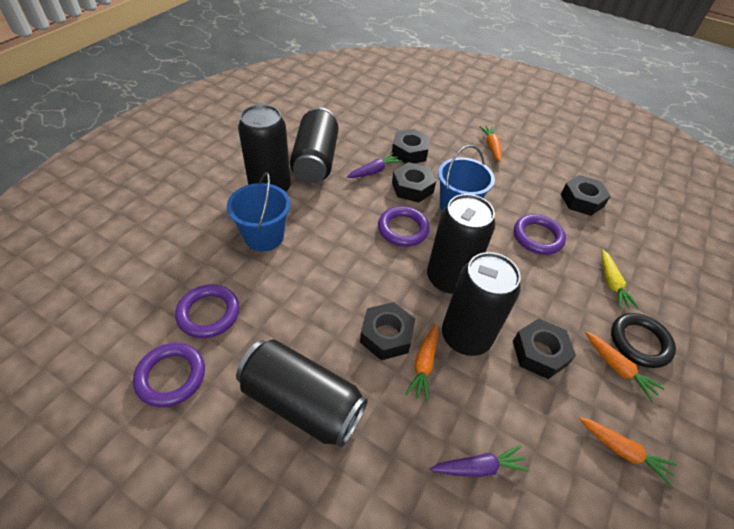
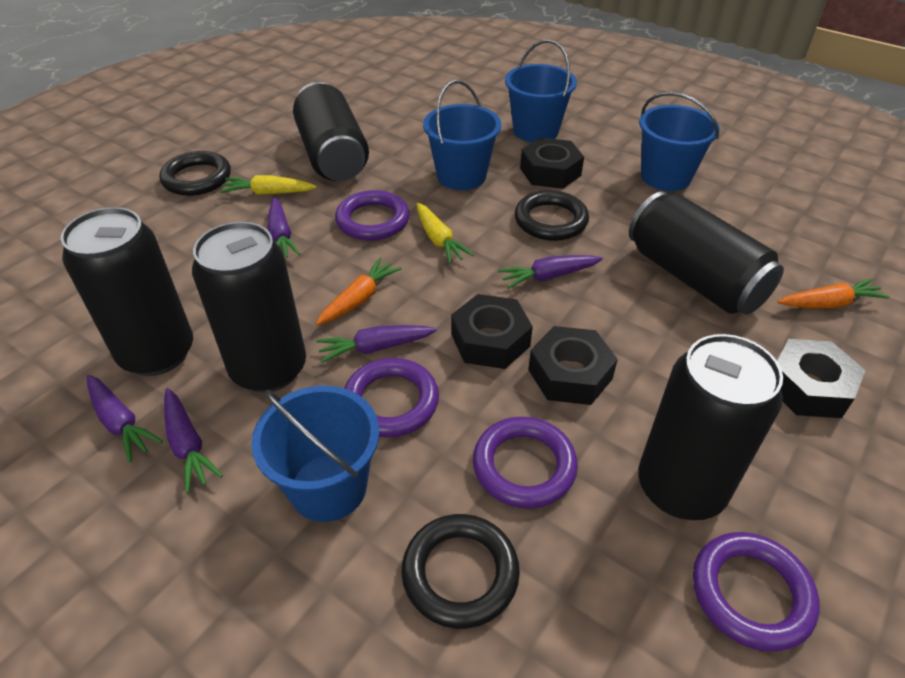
black nut: [360,302,415,360] [391,129,430,164] [392,162,436,203] [513,318,576,379] [561,175,611,216] = 5 -> [451,294,533,369] [520,137,584,189] [528,326,618,405] [777,339,866,418] = 4
black ring: [611,313,676,368] = 1 -> [159,151,231,196] [401,514,520,629] [515,190,589,241] = 3
blue bucket: [227,172,290,252] [438,145,495,211] = 2 -> [251,385,379,522] [423,80,501,190] [505,39,577,143] [639,92,720,191] = 4
orange carrot: [405,324,439,402] [479,126,502,162] [579,417,677,486] [586,332,665,402] = 4 -> [316,257,402,325] [778,278,890,308] = 2
purple carrot: [347,153,402,178] [430,445,530,477] = 2 -> [87,375,163,462] [164,388,223,493] [267,197,300,258] [316,325,437,363] [498,255,603,289] = 5
yellow carrot: [602,250,639,309] = 1 -> [220,175,317,195] [417,203,474,264] = 2

